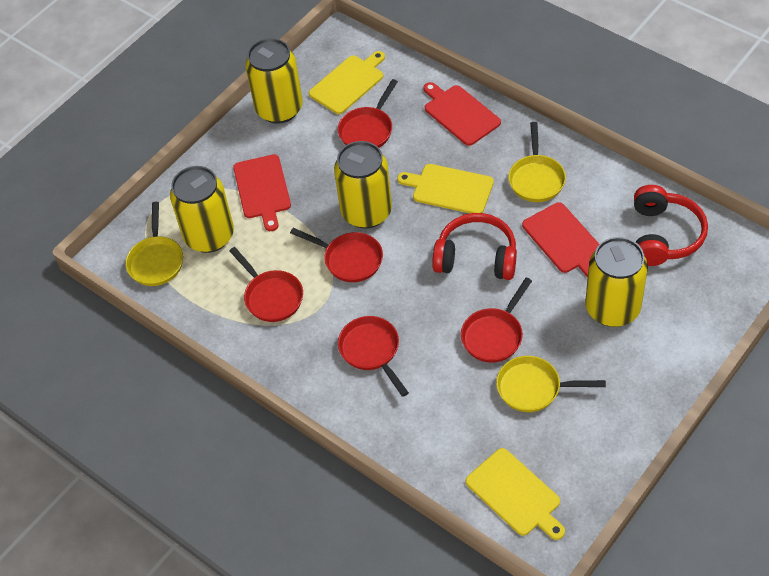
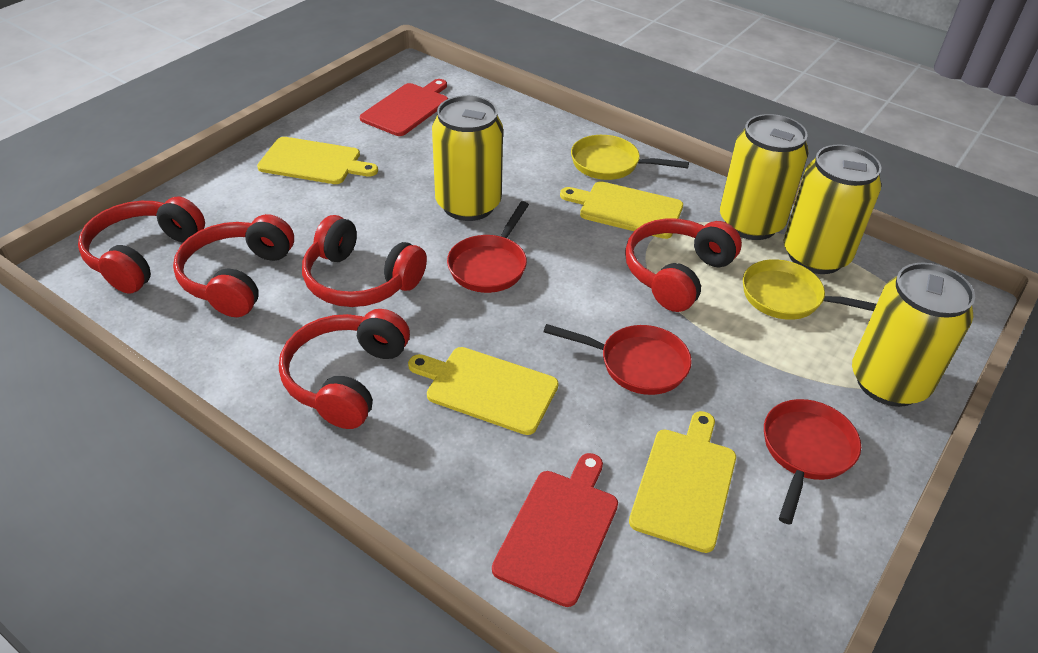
red cutting board: [233,154,291,231] [423,82,501,146] [522,202,599,277] = 3 -> [360,79,448,136] [492,453,618,607] = 2
red headphones: [432,213,517,280] [634,185,708,266] = 2 -> [78,196,205,294] [173,214,294,317] [279,309,410,429] [302,215,427,307] [625,218,742,312] = 5
red pan: [229,247,303,322] [290,228,383,282] [338,79,398,148] [338,316,409,397] [461,278,532,363] = 5 -> [447,201,529,293] [543,324,692,395] [764,399,861,524] = 3
yellow cutting board: [309,51,385,114] [397,164,494,213] [466,448,565,540] = 3 -> [257,137,378,184] [408,347,559,435] [560,181,683,239] [629,411,736,553] = 4
yellow pan: [125,202,183,286] [496,356,606,412] [508,122,566,202] = 3 -> [571,135,689,180] [743,259,877,320] = 2

